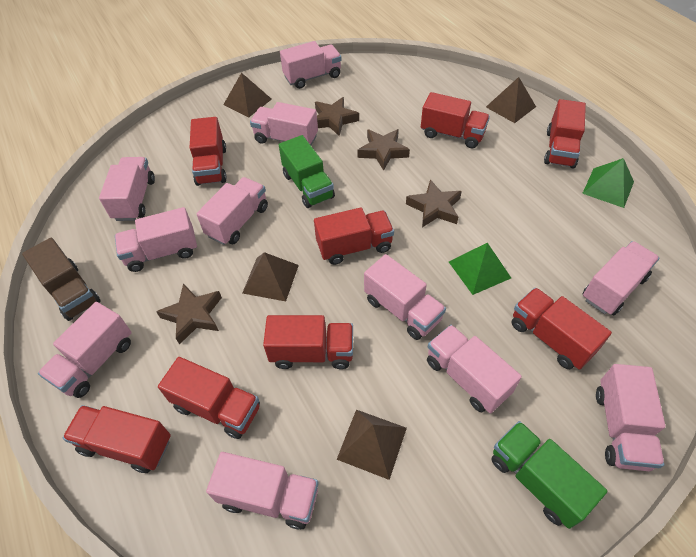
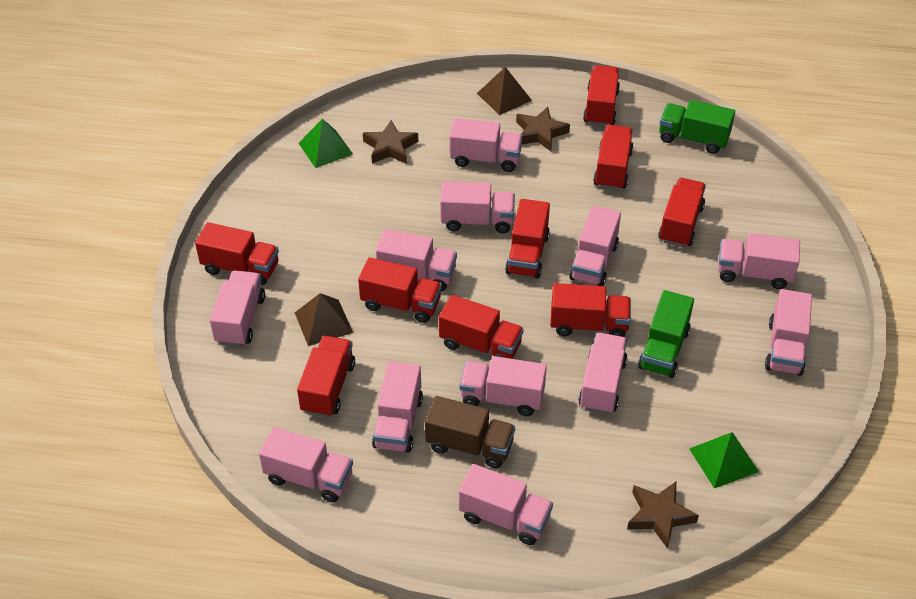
brown pyramid: [223,72,272,117] [242,252,299,301] [336,410,407,480] [486,77,536,123] = 4 -> [295,293,353,346] [477,67,532,115] = 2
brown star: [156,284,222,345] [315,97,359,136] [357,129,410,171] [406,180,462,227] = 4 -> [363,120,418,164] [516,107,570,151] [627,482,699,549] = 3
pink truck: [38,302,132,398] [99,157,155,221] [115,207,197,272] [197,177,268,245] [206,452,319,530] [250,102,318,146] [280,41,342,89] [364,254,446,340] [427,325,522,413] [583,241,659,315] [596,364,666,471] = 11 -> [210,270,265,347] [259,427,353,503] [372,361,423,453] [376,229,457,292] [440,181,515,233] [449,118,523,172] [459,464,553,545] [460,356,547,416] [569,206,621,286] [578,333,628,414] [718,233,800,289] [765,289,812,376] = 12
red truck: [63,405,171,473] [158,357,260,439] [190,117,227,186] [263,315,353,369] [314,207,394,265] [421,92,490,148] [512,287,612,370] [544,99,586,169] = 8 -> [195,222,279,286] [297,336,355,417] [358,257,442,323] [439,295,524,359] [505,199,550,279] [550,283,631,337] [583,65,620,126] [593,125,633,190] [658,178,706,247] = 9

